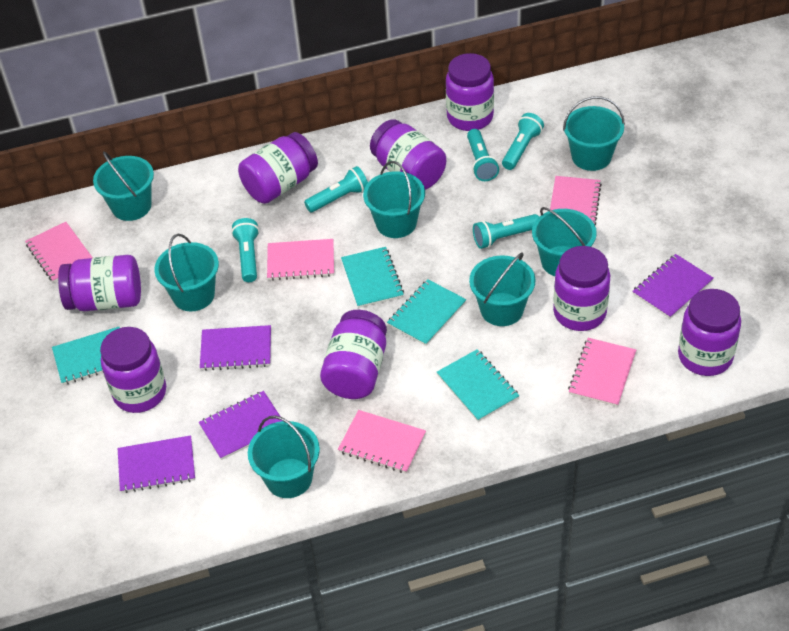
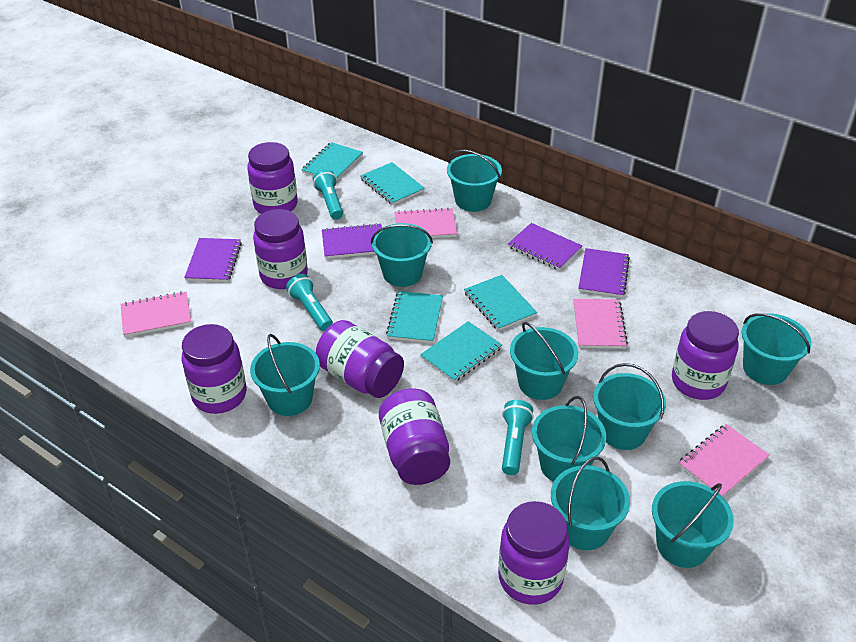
pink notebook: [25,222,93,282] [267,239,334,280] [338,410,426,473] [550,176,602,225] [568,338,636,407] = 5 -> [121,291,192,337] [394,208,457,238] [573,299,628,349] [678,424,770,497] = 4
purple jar: [58,255,141,311] [100,327,166,413] [238,132,318,204] [320,310,387,399] [370,119,446,190] [446,53,494,131] [553,246,610,331] [678,289,741,376] = 8 -> [182,324,246,414] [247,142,298,214] [253,209,308,289] [316,320,404,398] [379,388,450,485] [498,501,570,605] [672,311,739,400] = 7
turquoise bucket: [93,151,154,221] [154,234,219,311] [248,415,320,498] [363,161,425,238] [469,252,535,326] [532,207,597,276] [563,96,625,171] = 7 -> [250,334,320,416] [371,223,433,287] [447,150,502,212] [510,322,578,400] [532,396,606,482] [551,457,630,550] [593,363,666,450] [652,481,734,568] [742,313,812,385] = 9
turquoise flashlight: [231,218,259,282] [304,166,368,213] [467,129,499,181] [473,214,539,249] [502,113,544,170] = 5 -> [286,274,333,331] [313,169,343,220] [502,400,534,475] = 3
turquoise notebook: [52,327,120,385] [341,247,404,308] [387,279,466,346] [437,349,519,422] = 4 -> [301,142,363,180] [360,162,425,205] [386,291,443,343] [420,321,502,382] [464,275,537,331] = 5

